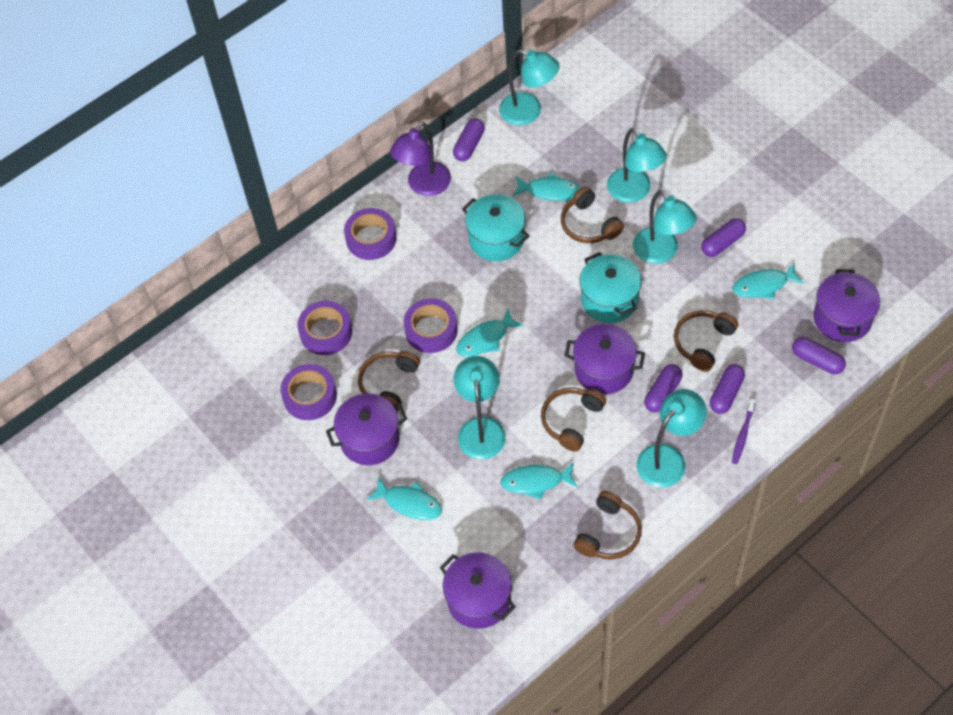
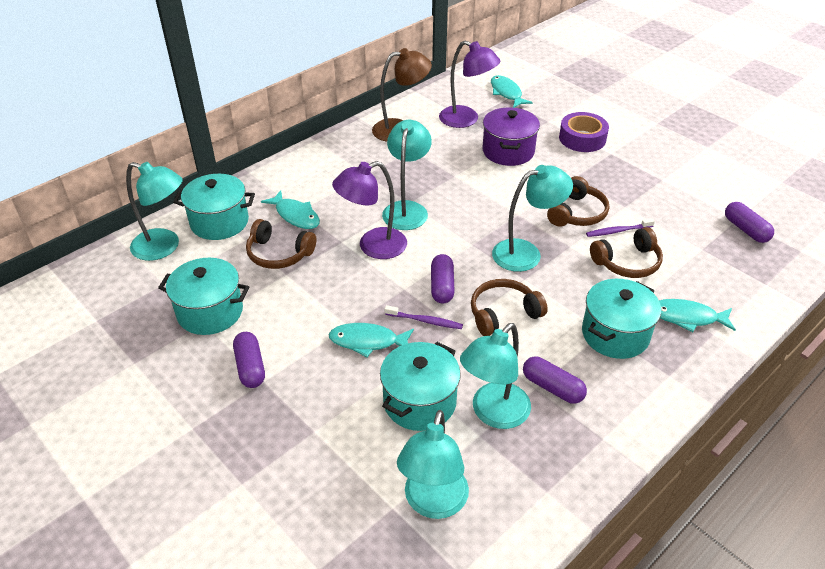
brown headphones: [358,351,420,412] [541,387,606,452] [561,187,624,243] [573,491,642,560] [674,310,738,372] = 5 -> [246,219,316,269] [471,279,548,336] [547,176,609,227] [590,227,663,278] = 4
brown lamp: none = 0 -> [372,48,432,142] = 1
purple capsule: [453,118,485,161] [644,364,682,413] [701,218,746,257] [710,364,745,414] [792,337,846,374] = 5 -> [233,332,265,388] [431,254,455,303] [523,357,587,404] [725,202,774,243] = 4
purple lamp: [390,122,451,196] = 1 -> [332,161,407,259] [439,41,500,128] = 2
purple pot: [326,393,407,465] [440,552,516,629] [564,324,645,395] [813,269,880,342] = 4 -> [482,107,540,166] = 1
purple tape: [280,364,337,420] [297,301,352,355] [344,208,397,260] [404,298,458,353] = 4 -> [559,112,609,152] = 1
purple toothbrush: [732,399,756,464] = 1 -> [385,305,463,329] [586,218,655,237] = 2
turquoise fish: [366,476,442,520] [456,309,524,357] [500,462,578,500] [512,173,581,201] [732,263,804,299] = 5 -> [261,190,320,229] [328,323,414,357] [491,75,533,108] [659,299,736,332] = 4
turquoise pot: [462,194,529,261] [580,252,642,323] = 2 -> [158,258,249,335] [173,174,255,240] [380,342,461,431] [582,279,661,359] = 4

